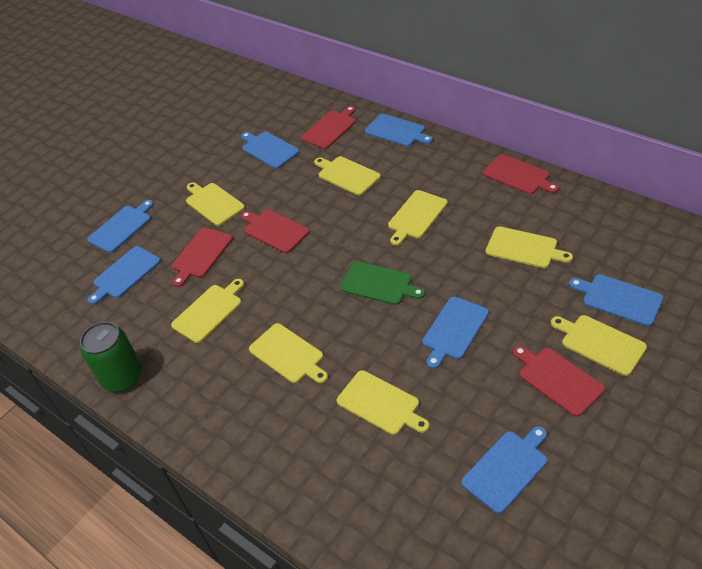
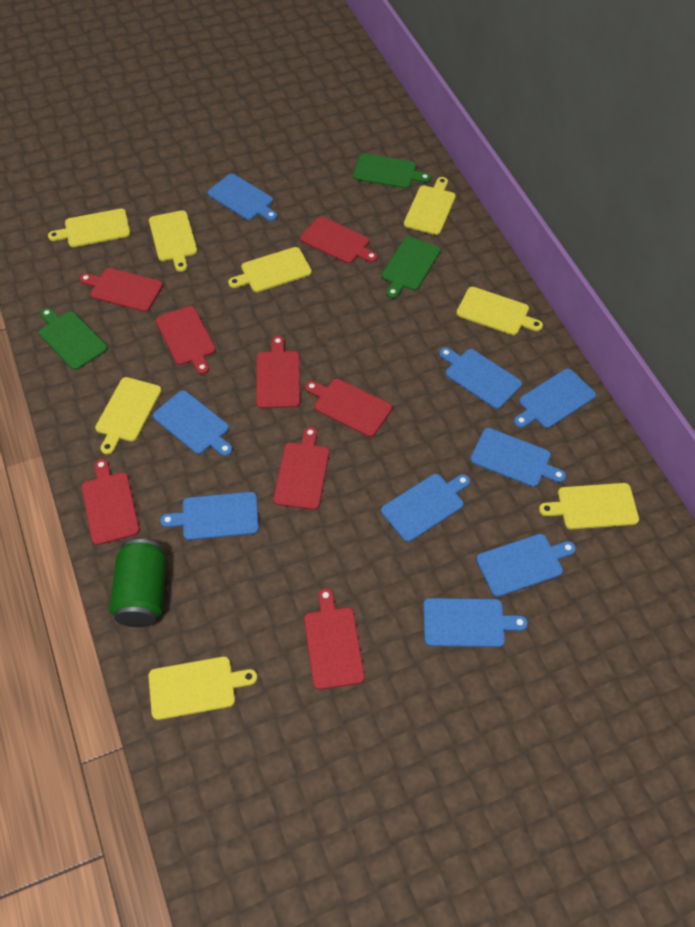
blue cutting board: [88,200,154,253] [88,246,161,305] [241,132,299,169] [365,114,433,147] [422,296,489,369] [461,426,547,514] [569,274,663,326] = 7 -> [153,390,233,456] [160,492,259,540] [207,174,277,221] [381,474,470,542] [423,598,528,647] [439,347,522,409] [470,428,566,487] [476,534,576,597] [514,369,596,428] = 9
green cutting board: [340,261,425,305] = 1 -> [39,308,108,370] [353,153,431,189] [382,237,441,299] = 3
red cutting board: [172,228,233,287] [241,209,310,253] [301,106,356,149] [483,154,559,194] [513,345,605,417] = 5 -> [79,268,163,312] [82,459,140,545] [156,306,216,374] [256,336,300,408] [273,427,329,510] [300,216,378,264] [304,588,365,690] [305,379,392,437] = 8

